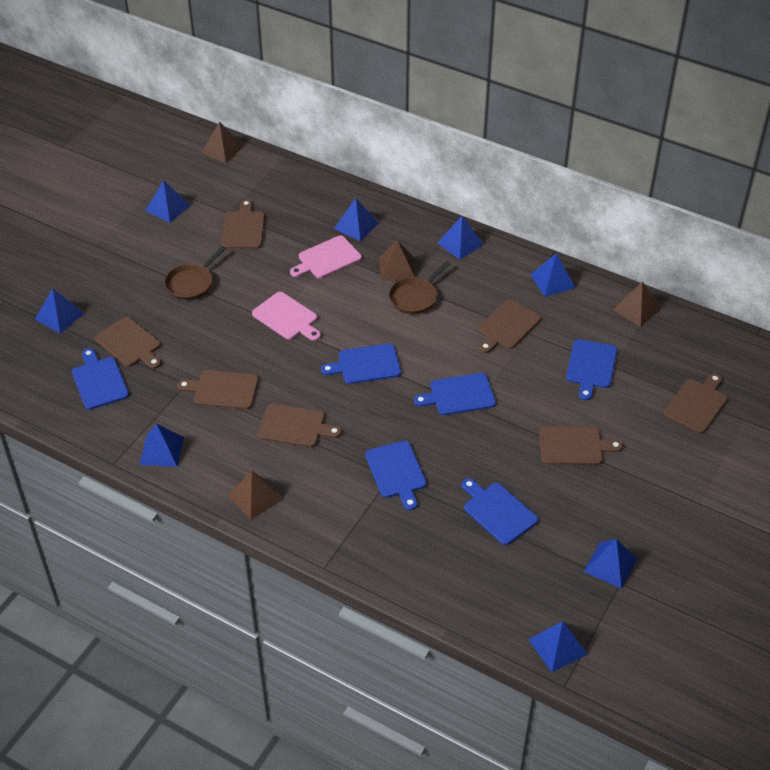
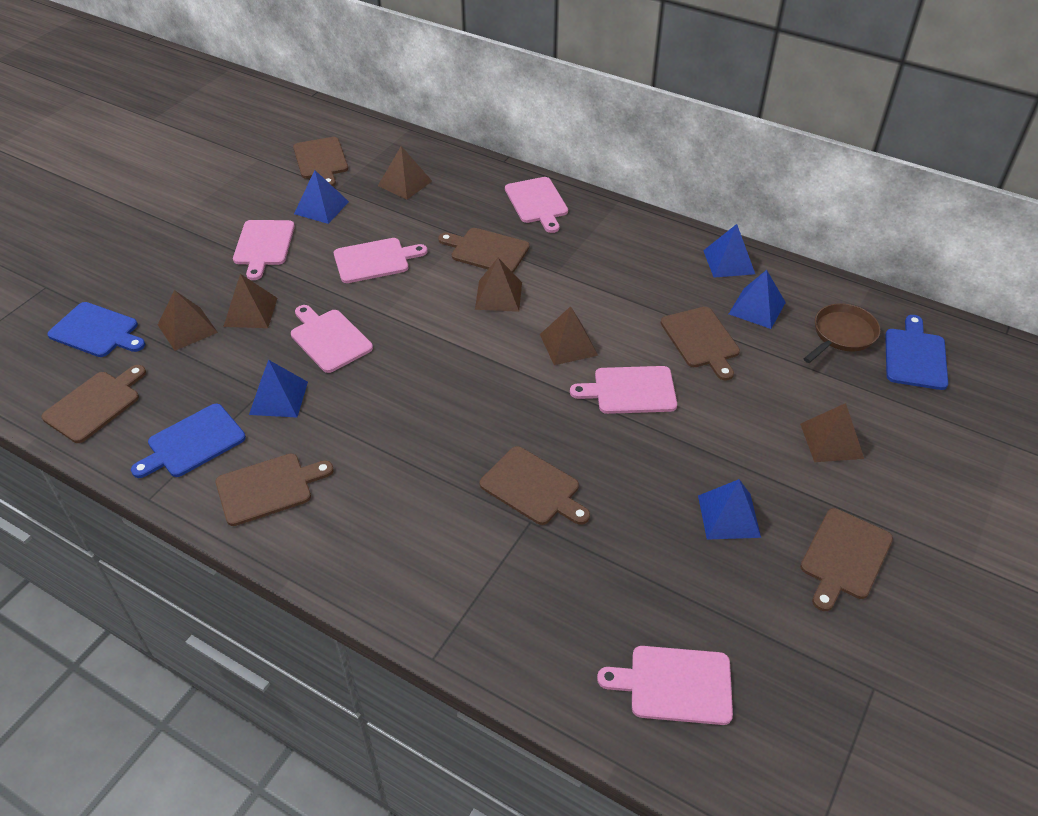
blue cutting board: [72,348,129,410] [321,343,401,384] [365,441,426,511] [414,373,496,415] [462,478,538,545] [566,339,617,400] = 6 -> [47,302,145,357] [131,404,246,478] [885,315,948,390] = 3
blue pyramid: [35,288,84,334] [140,423,184,467] [145,180,191,223] [334,198,379,241] [437,216,484,260] [528,621,587,672] [530,253,575,297] [584,539,637,589] = 8 -> [249,360,308,417] [294,170,349,224] [698,479,761,540] [703,224,755,278] [729,270,786,329] = 5
brown pan: [164,246,226,300] [389,261,450,314] = 2 -> [804,303,880,363] = 1
brown pyramid: [201,122,244,163] [228,471,282,520] [379,240,415,281] [613,281,661,327] = 4 -> [158,290,218,351] [223,274,277,328] [378,146,432,200] [475,258,522,312] [540,306,598,365] [800,403,864,462] = 6
pink cutting board: [252,292,321,341] [290,236,362,278] = 2 -> [233,220,295,280] [291,305,373,373] [334,238,427,283] [505,177,568,233] [570,366,677,414] [597,646,733,725] = 6

